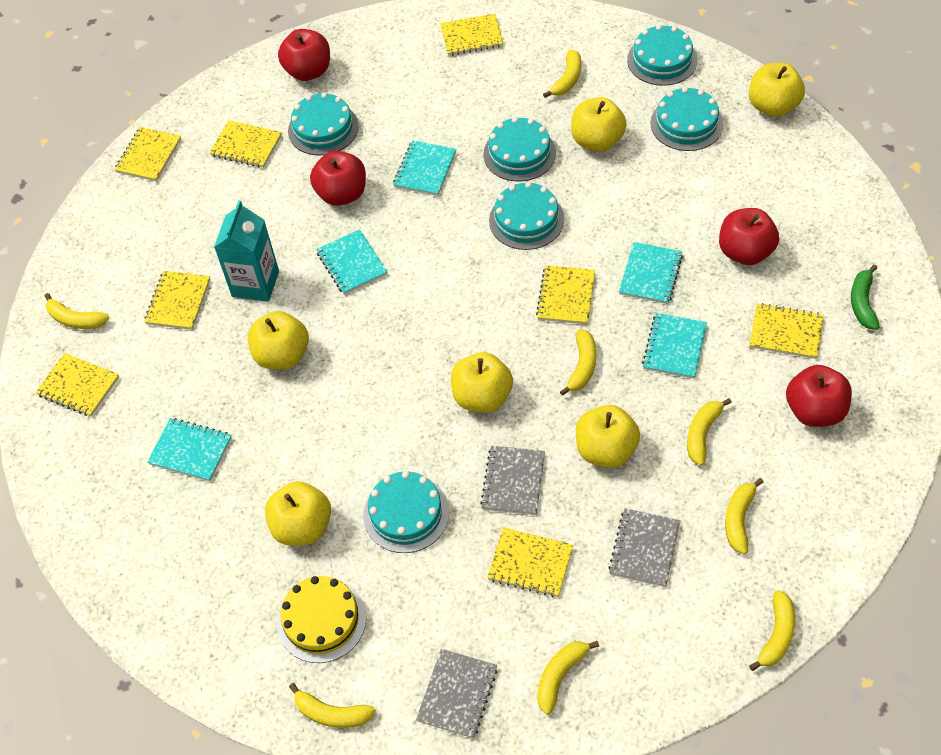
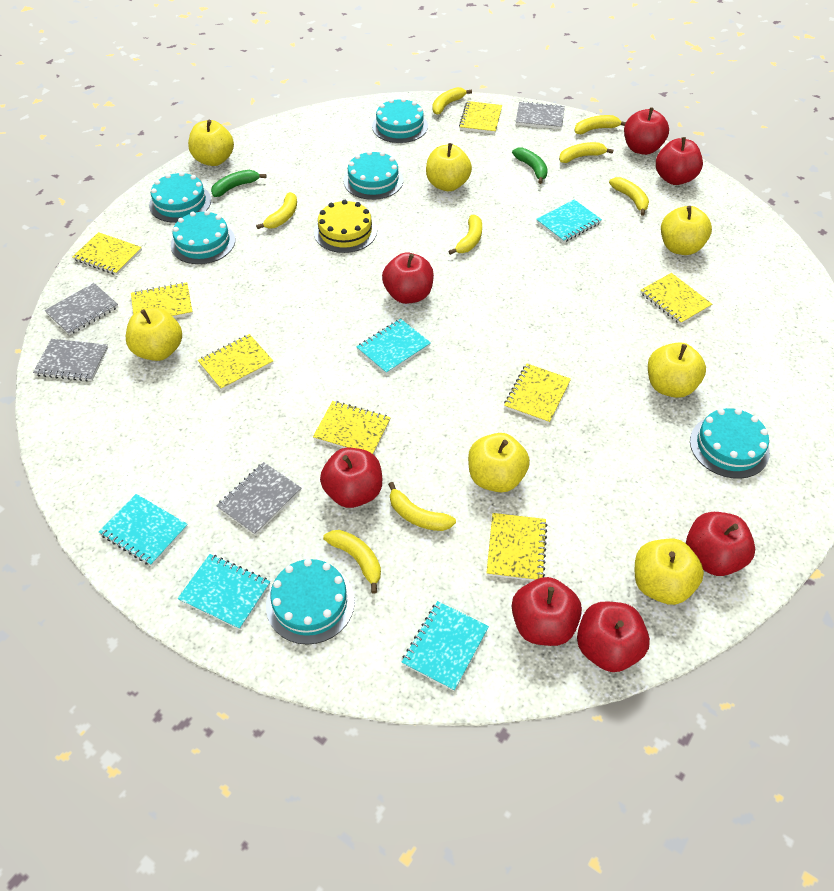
green banana: [851,264,879,330] = 1 -> [211,170,266,197] [512,148,548,184] = 2
grey notebook: [416,649,498,738] [480,446,545,515] [608,508,680,587] = 3 -> [33,339,108,382] [45,283,118,335] [217,462,301,535] [516,101,565,129] = 4
red apple: [278,29,330,81] [310,151,366,206] [719,208,779,265] [786,365,852,427] = 4 -> [320,448,382,508] [382,253,434,304] [512,577,582,646] [577,602,650,672] [624,107,669,155] [656,137,703,185] [686,512,755,576] = 7
turquoise carton: [214,200,279,302] = 1 -> none = 0
yellow apple: [248,311,309,369] [265,481,331,546] [451,352,513,413] [571,97,627,152] [576,405,640,468] [749,63,805,117] = 6 -> [126,307,182,361] [188,120,234,166] [426,143,472,191] [468,433,530,492] [635,539,704,605] [648,342,706,398] [661,206,712,255] = 7

